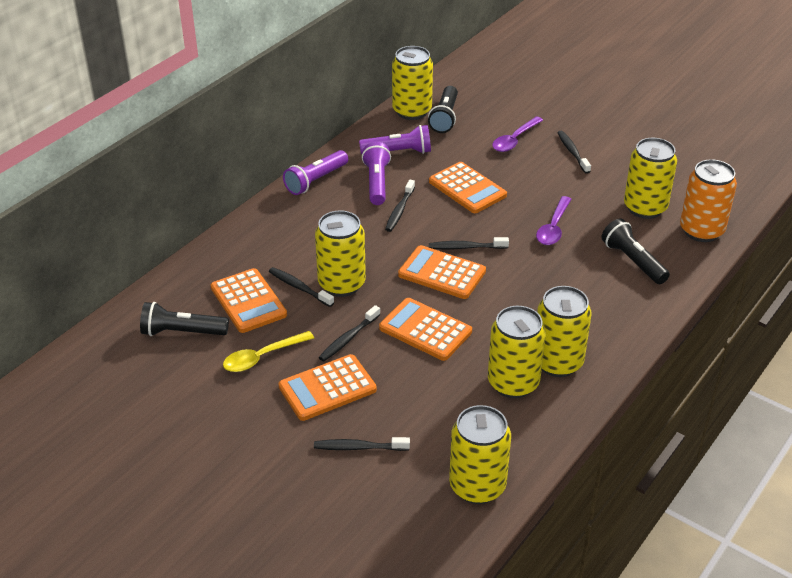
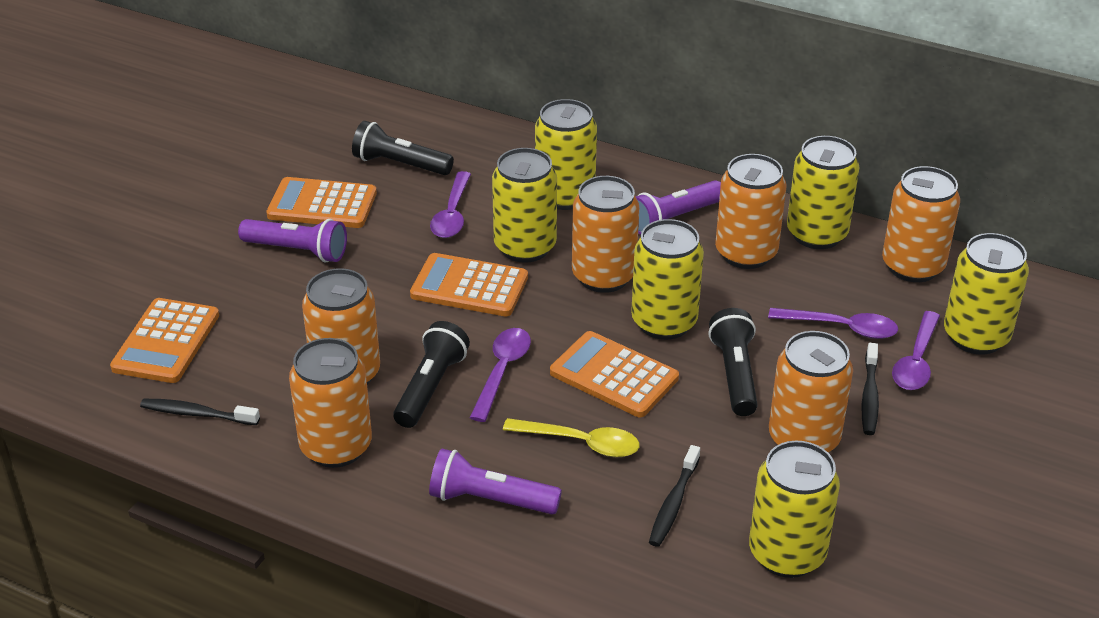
black toothbrush: [269,267,334,307] [314,437,410,451] [318,305,380,361] [385,180,415,232] [429,237,509,249] [557,131,591,174] = 6 -> [140,399,260,425] [649,445,700,547] [862,343,879,435] = 3
orange calculator: [211,268,287,333] [278,354,377,421] [379,298,472,361] [398,245,486,299] [429,162,507,213] = 5 -> [110,298,219,383] [266,177,377,228] [410,253,528,316] [550,331,679,417] = 4
orange can: [680,159,737,242] = 1 -> [289,338,372,468] [302,268,380,385] [572,176,639,293] [715,154,786,269] [769,331,853,452] [882,166,960,282] = 6
purple spoon: [492,116,543,152] [536,196,571,245] = 2 -> [430,171,471,238] [470,328,531,422] [768,308,898,339] [892,311,940,390] = 4

